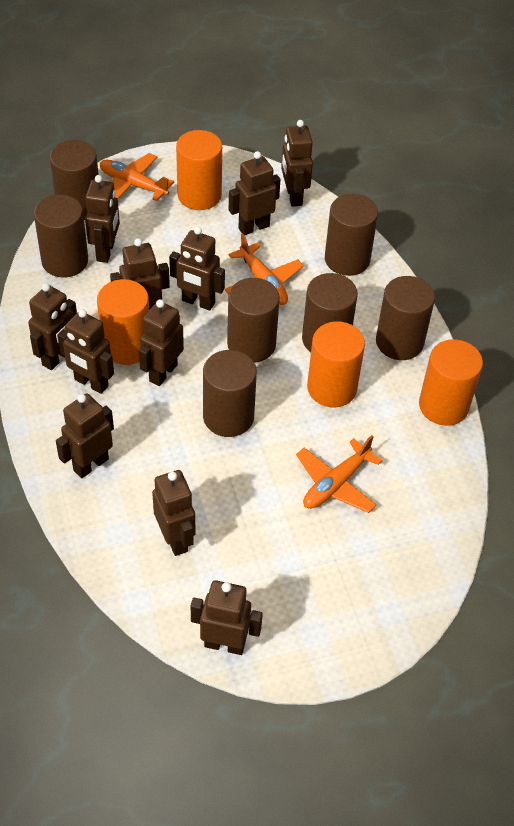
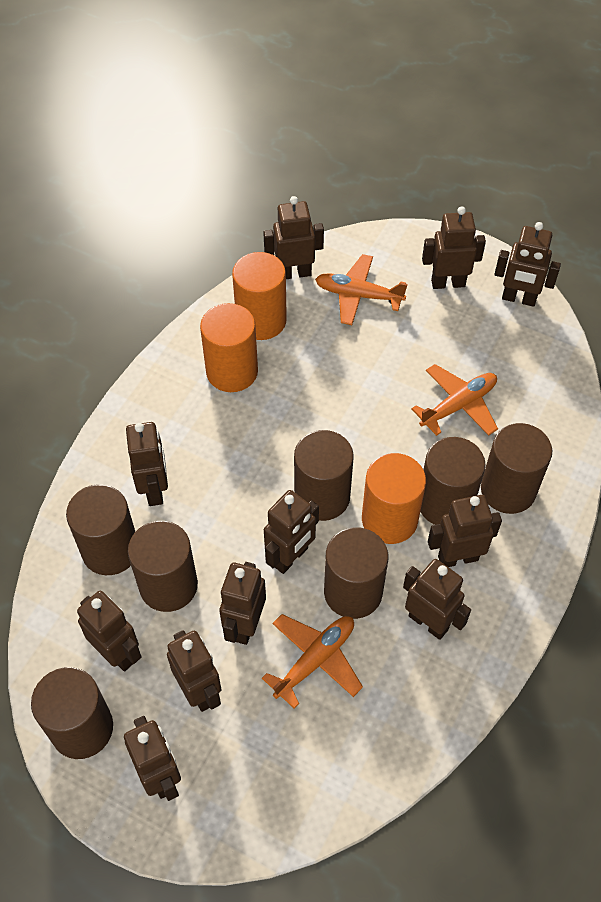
orange cylinder: [97,279,149,365] [176,130,222,210] [307,321,365,408] [419,339,483,426] = 4 -> [200,303,258,392] [232,252,287,340] [362,453,426,544] = 3

